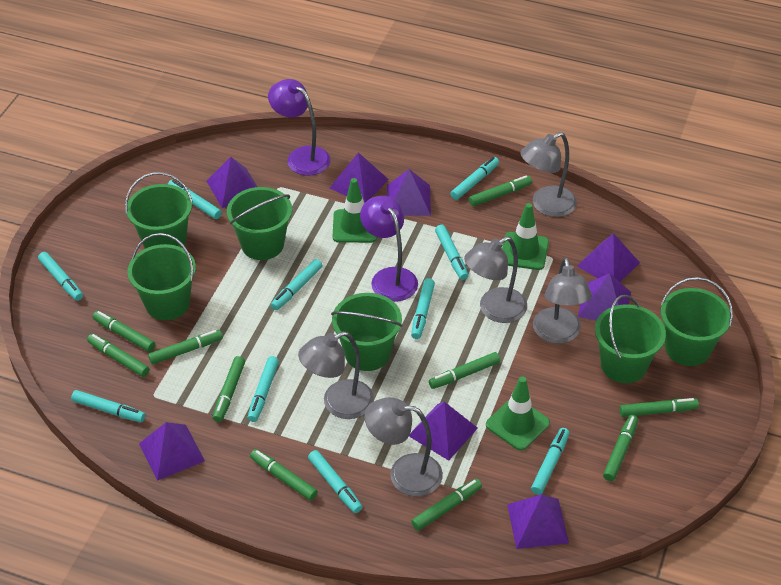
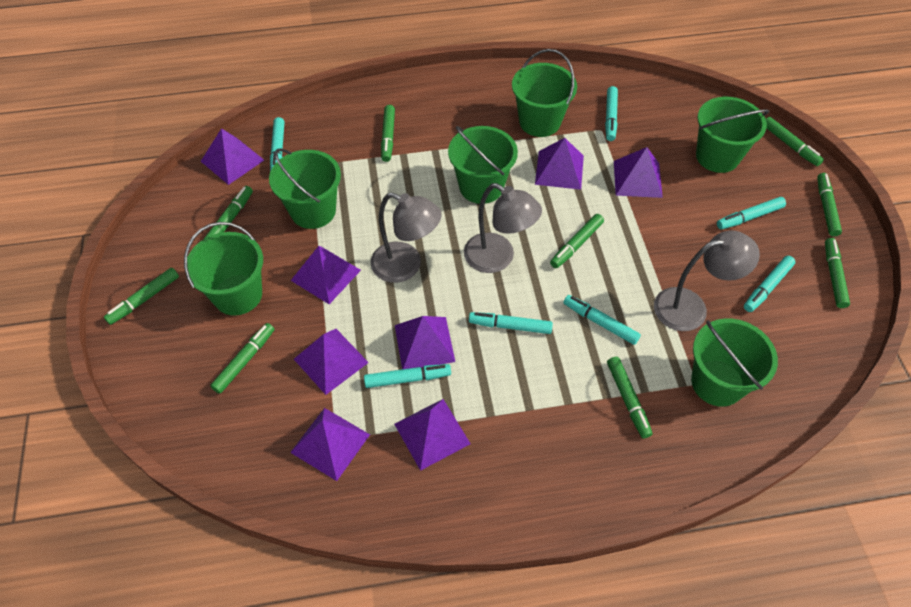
green marker: [87,334,149,377] [93,311,155,352] [148,330,223,365] [213,356,245,422] [250,449,318,501] [411,479,482,530] [429,352,500,389] [469,175,532,206] [603,415,638,481] [620,398,699,417] = 10 -> [104,268,179,325] [204,186,253,239] [210,323,274,394] [381,105,395,162] [550,214,604,268] [607,357,652,438] [766,117,824,166] [817,173,842,237] [825,238,850,308] = 9
green traffic cone: [333,178,377,243] [486,376,550,451] [502,203,549,270] = 3 -> none = 0
grey lamp: [298,331,374,419] [364,397,443,497] [464,236,527,323] [520,132,577,217] [533,257,592,344] = 5 -> [370,192,442,283] [464,183,542,273] [654,230,760,331] = 3
purple lamp: [268,79,331,176] [360,196,418,302] = 2 -> none = 0
turquoise marker: [38,252,83,301] [71,390,145,422] [168,180,222,219] [248,356,279,422] [271,259,323,310] [308,450,362,513] [411,279,435,339] [435,225,469,280] [450,157,499,200] [531,428,569,495] = 10 -> [270,117,285,172] [364,364,451,388] [469,312,553,334] [563,295,641,345] [605,86,618,141] [717,197,786,230] [744,256,795,312] = 7

